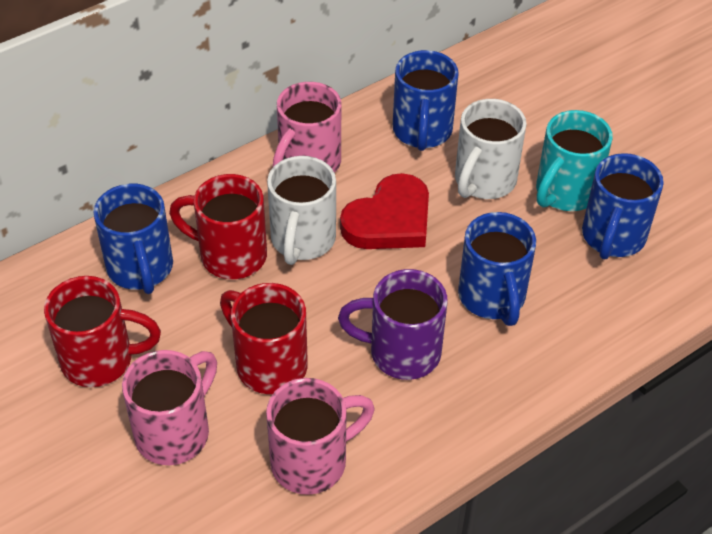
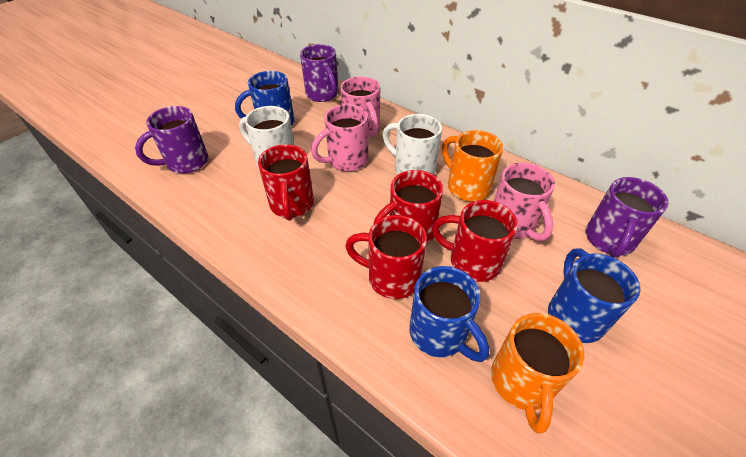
blue mug: [94,183,173,294] [393,50,459,151] [458,212,536,326] [582,153,664,260] = 4 -> [235,71,294,126] [409,266,489,362] [548,248,641,343] = 3
orange mug: none = 0 -> [442,130,503,201] [491,313,585,433] = 2
purple mug: [338,269,447,380] = 1 -> [135,106,208,174] [300,44,339,102] [586,177,669,258] = 3
red heart: [340,173,429,249] = 1 -> none = 0
red mug: [44,276,161,387] [169,174,267,279] [220,283,308,394] = 3 -> [258,144,314,221] [345,215,427,299] [374,170,443,244] [432,200,518,282] = 4
turquoise mug: [536,110,613,211] = 1 -> none = 0

